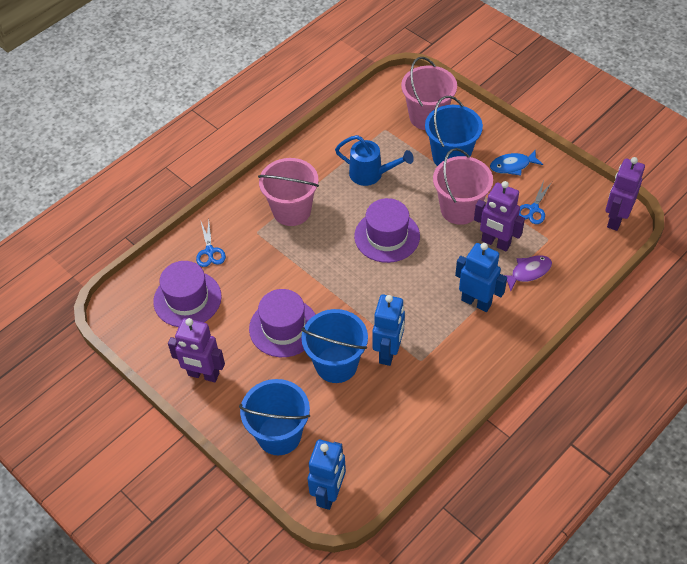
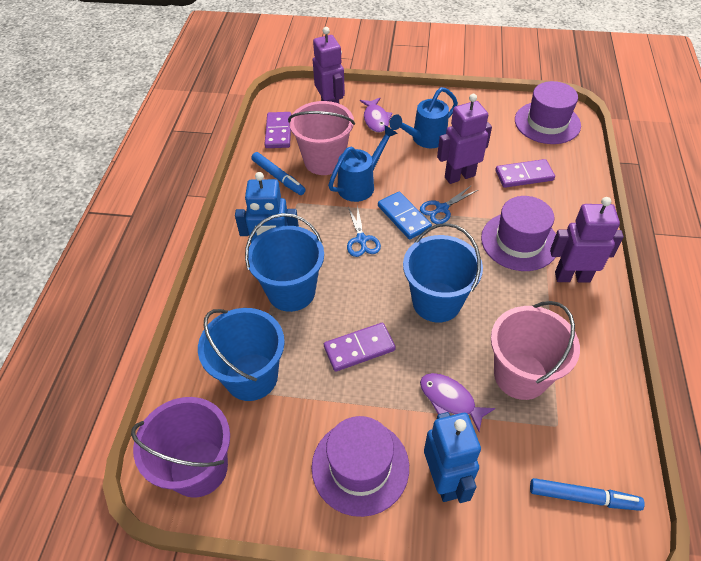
blue domino: none = 0 -> [378,192,432,239] = 1
blue fish: [490,149,543,176] = 1 -> none = 0
blue marker: none = 0 -> [251,152,306,195] [530,478,645,511] = 2
blue robot: [308,439,346,510] [372,294,405,366] [455,243,507,312] = 3 -> [235,172,299,243] [424,412,481,503] = 2
blue watering can: [335,135,414,186] = 1 -> [328,125,398,202] [389,87,458,148] = 2
pink bucket: [258,158,319,226] [401,57,457,130] [433,148,493,225] = 3 -> [288,101,355,175] [491,301,580,400] = 2
purple bucket: none = 0 -> [131,397,230,498] = 1
purple domino: none = 0 -> [265,112,291,148] [324,323,396,372] [495,159,555,188] = 3
purple fish: [504,255,552,291] = 1 -> [360,98,393,132] [420,373,495,432] = 2

